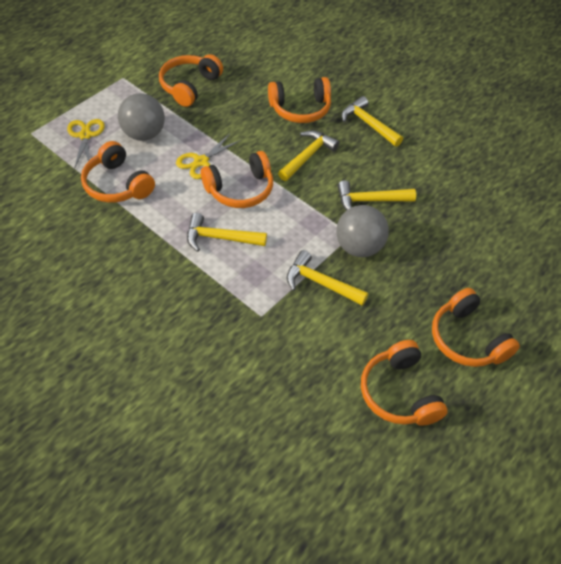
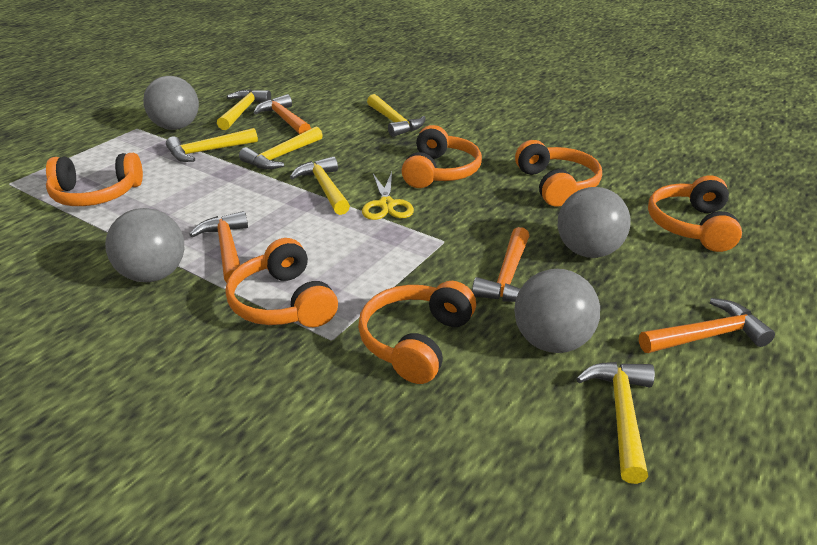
grey ball: [118,93,165,141] [336,205,389,257] = 2 -> [105,208,184,282] [143,76,199,130] [514,269,600,353] [558,187,631,258] = 4
orange hammer: none = 0 -> [189,211,248,283] [253,94,311,134] [472,227,529,302] [639,298,775,353] = 4
yellow hammer: [187,213,267,252] [278,130,339,181] [287,250,368,306] [338,180,416,211] [342,96,403,147] = 5 -> [166,128,258,162] [217,89,271,130] [239,126,323,169] [290,156,350,215] [367,94,426,137] [576,362,655,484] = 6
yellow scissors: [67,119,105,169] [176,133,241,179] = 2 -> [362,172,414,220] = 1

